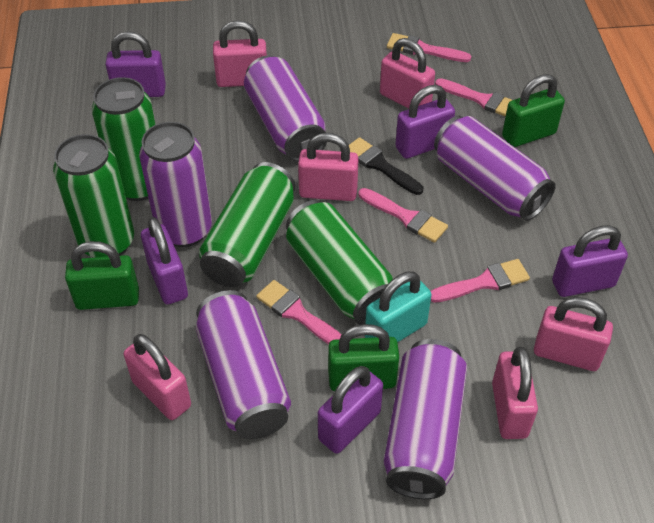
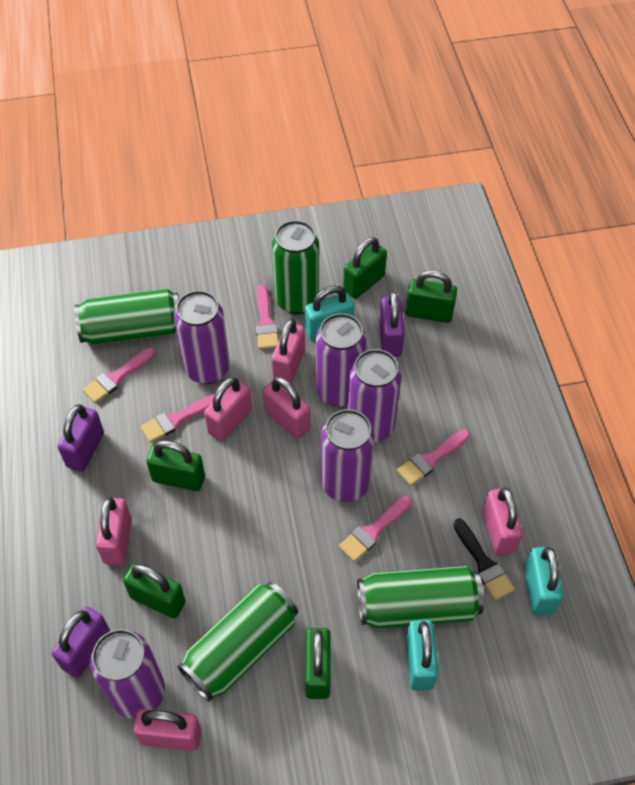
green padlock: [65,241,139,310] [328,324,399,391] [502,74,565,147] = 3 -> [123,563,186,619] [146,440,205,491] [305,628,331,699] [343,237,387,299] [406,270,457,323] = 5
purple padlock: [106,31,166,97] [141,217,188,305] [318,366,383,454] [395,85,455,159] [552,225,628,297] = 5 -> [52,607,110,678] [58,404,104,472] [379,291,405,357] = 3
turquoise padlock: [365,271,432,342] = 1 -> [305,286,354,341] [406,619,439,691] [524,546,563,616] = 3

